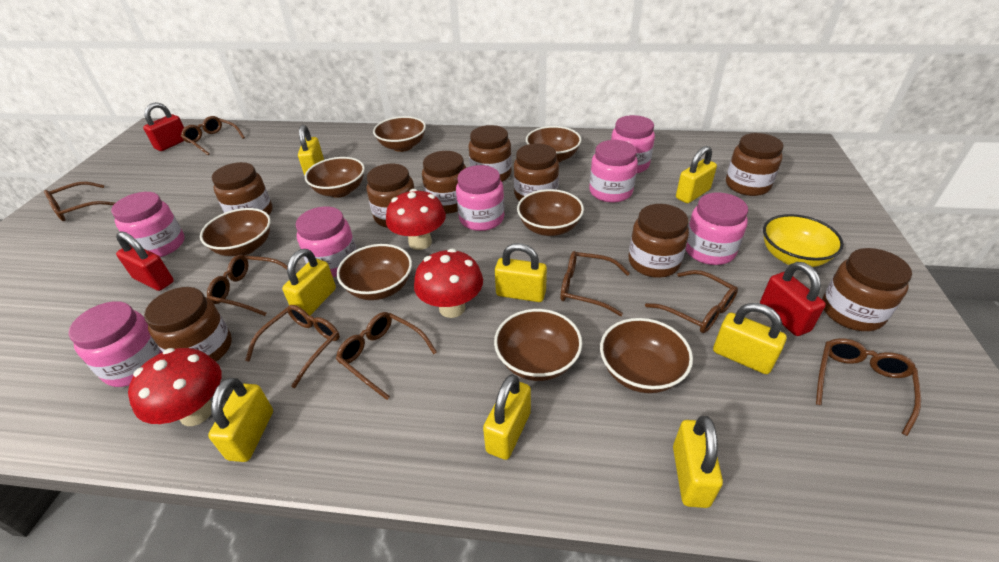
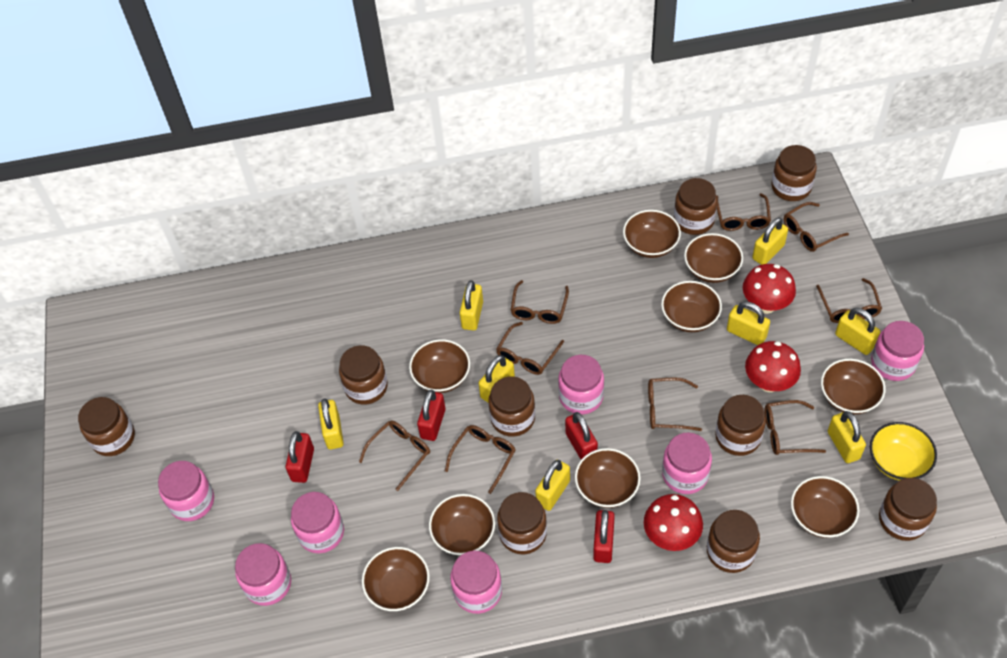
brown bowl: [200,208,271,256] [305,157,365,198] [337,244,412,300] [373,116,426,152] [494,309,582,381] [517,189,584,236] [526,126,582,162] [600,318,693,393] = 8 -> [362,547,430,611] [409,339,470,393] [429,494,495,556] [575,448,641,508] [623,210,681,258] [661,281,722,332] [684,233,743,283] [791,476,859,538] [821,359,886,414] = 9
brown glasses: [44,182,116,221] [181,116,245,155] [207,255,287,316] [245,305,340,388] [336,312,437,400] [561,251,630,316] [645,270,738,333] [816,338,921,436] = 8 -> [359,420,430,491] [445,425,516,494] [496,322,564,375] [510,280,569,324] [648,377,702,431] [716,193,771,231] [765,400,826,455] [784,202,849,252] [816,278,882,323] = 9
red padlock: [116,232,174,291] [143,102,184,151] [760,262,826,336] = 3 -> [285,431,314,483] [417,390,445,441] [565,412,598,459] [593,510,615,563] = 4

